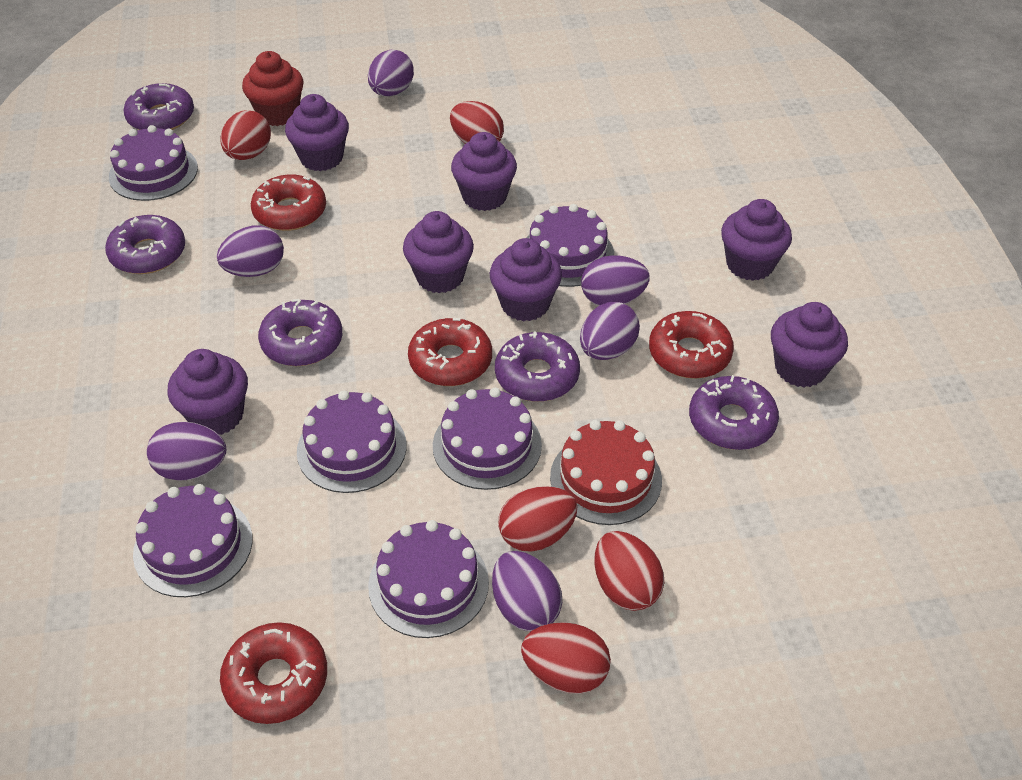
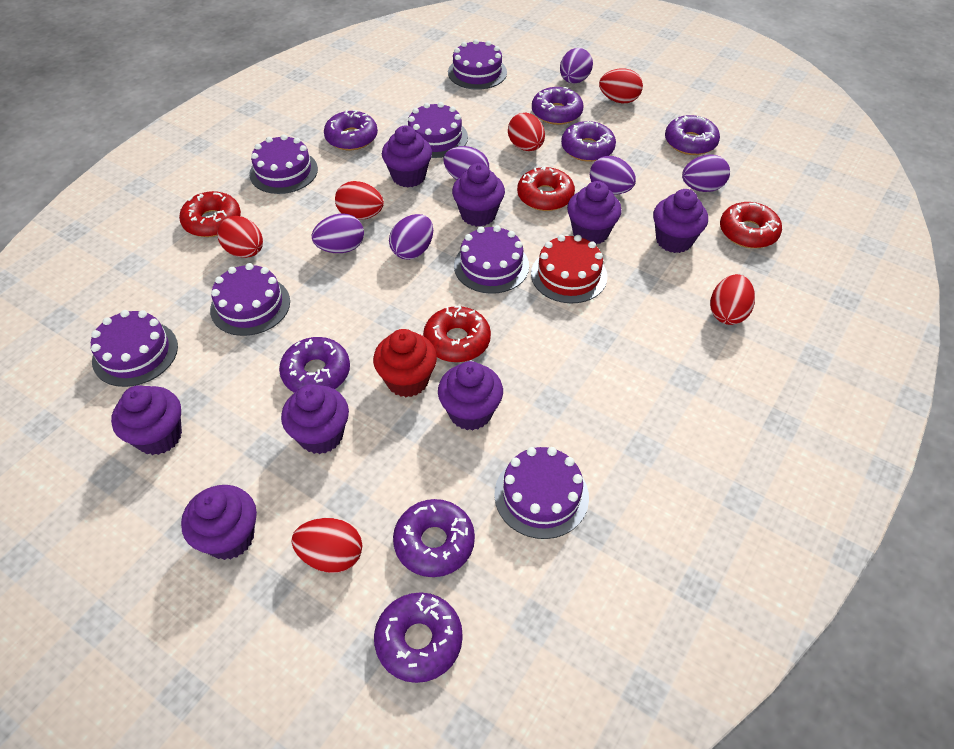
purple cake: [109,125,198,201] [133,484,252,597] [297,390,406,493] [368,520,489,638] [433,387,542,490] [527,204,614,287] = 6 -> [91,310,178,387] [210,263,290,336] [249,134,318,194] [408,102,468,158] [448,39,507,90] [454,225,529,294] [494,447,589,539] = 7
purple cupcake: [167,349,248,435] [285,94,349,171] [403,211,474,293] [451,132,517,211] [490,238,562,321] [721,199,792,281] [771,302,848,387] = 7 -> [111,385,182,455] [181,485,257,560] [281,384,349,454] [382,126,432,187] [438,361,503,430] [452,163,505,227] [567,181,622,245] [653,189,708,253] = 8
purple donut: [105,215,185,274] [124,83,194,130] [258,299,342,366] [495,332,580,402] [689,375,779,450] = 5 -> [279,337,350,393] [324,109,378,150] [374,592,463,683] [393,499,475,577] [532,87,583,125] [561,121,616,162] [665,115,720,155] = 7
red egg: [221,110,271,160] [450,101,504,144] [498,486,577,552] [521,622,611,694] [594,531,664,611] = 5 -> [217,216,263,258] [291,518,362,573] [335,181,384,220] [508,113,545,151] [599,68,643,103] [710,274,755,325] = 6

